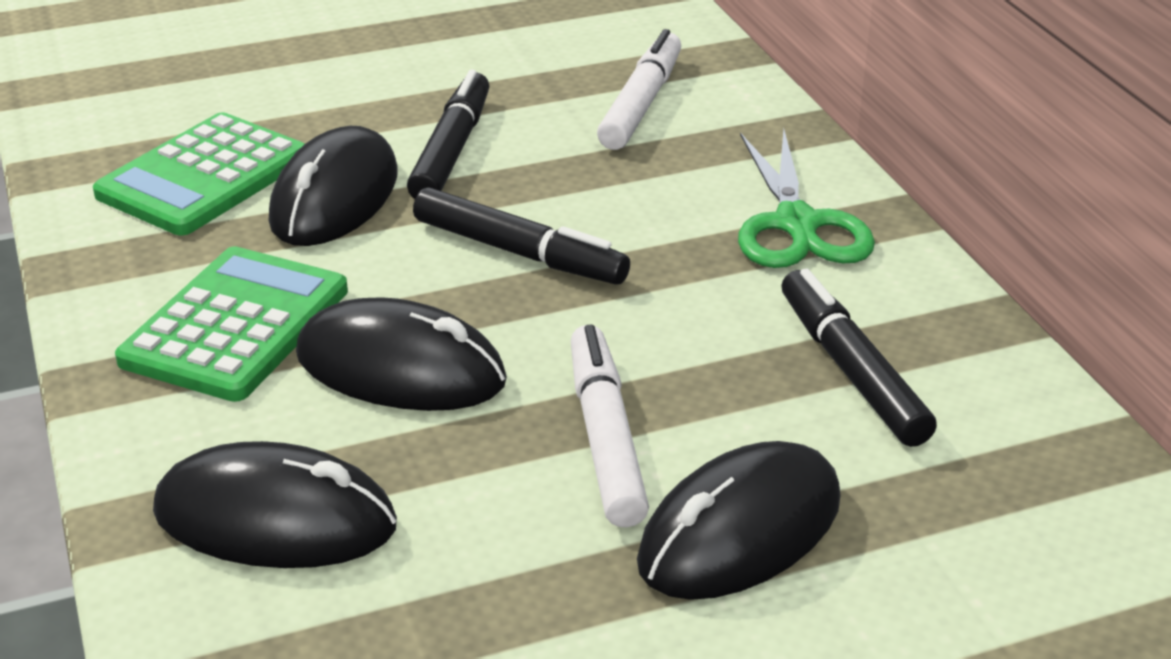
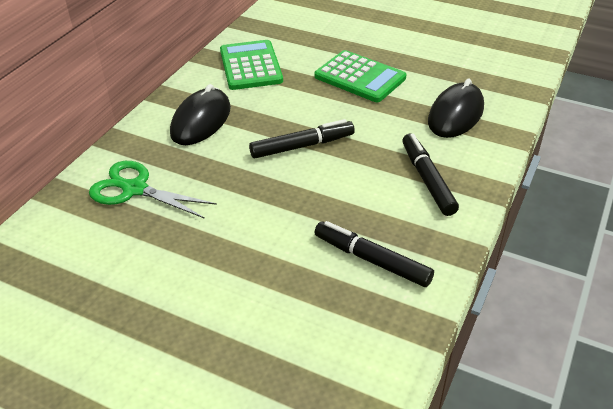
black mouse: [153,441,397,568] [269,126,397,246] [296,297,507,411] [637,441,841,600] = 4 -> [170,84,231,145] [428,79,484,138] = 2
white marker: [571,325,649,527] [597,29,681,150] = 2 -> none = 0

